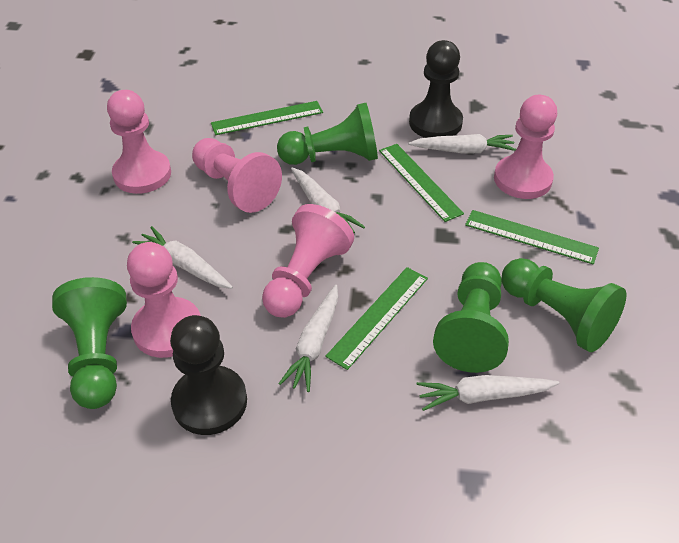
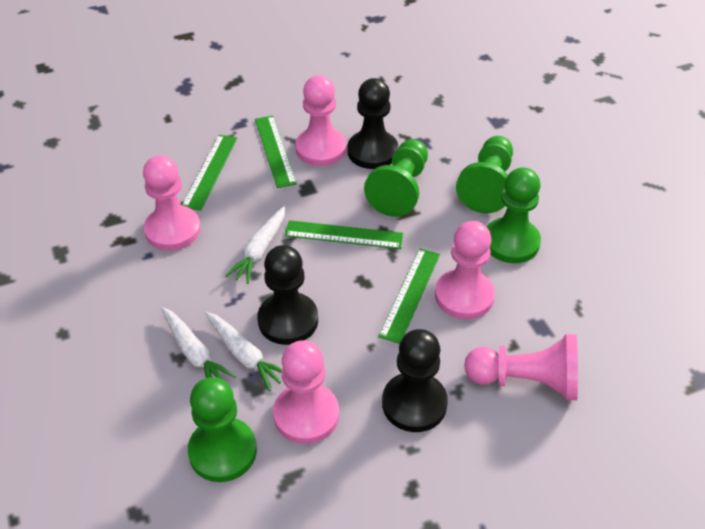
black pawn: [170,315,247,435] [409,40,463,138] = 2 -> [257,245,318,345] [347,78,399,169] [382,329,448,432] = 3
white carrot: [132,226,233,289] [278,285,338,392] [291,167,365,233] [408,134,516,154] [417,375,559,411] = 5 -> [161,307,236,379] [205,312,282,391] [225,206,285,284] = 3

